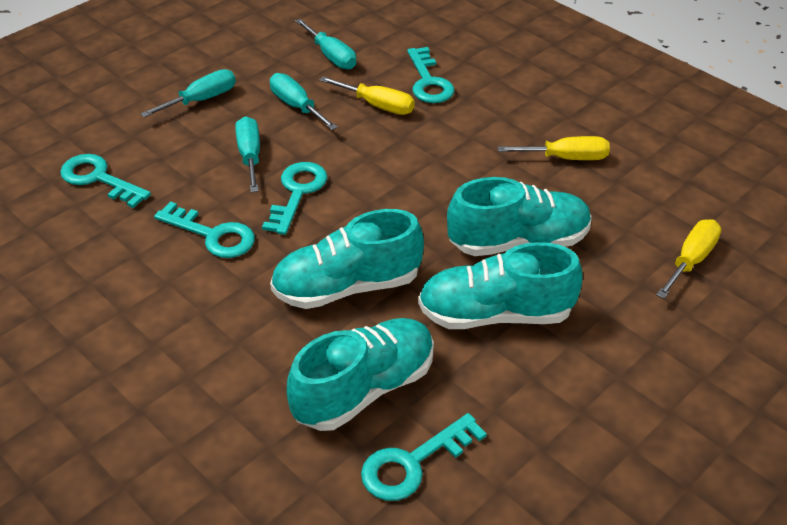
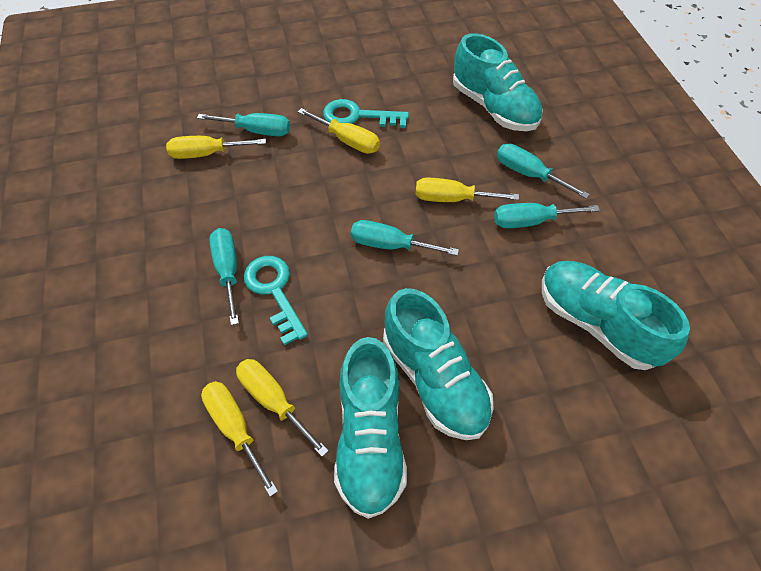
turquoise key: [60,154,151,208] [154,201,255,258] [262,162,327,235] [361,413,487,501] [407,47,454,103] = 5 -> [244,256,308,345] [323,99,409,128] = 2
turquoise screwdriver: [140,69,236,117] [235,116,260,192] [270,73,338,130] [295,19,356,70] = 4 -> [197,113,290,136] [209,228,239,325] [351,220,459,256] [494,203,600,228] [497,144,590,199] = 5
yellow screwdriver: [319,76,415,115] [498,136,610,160] [656,219,721,299] = 3 -> [166,136,266,159] [201,381,278,497] [236,359,329,457] [298,108,380,154] [415,177,519,202] = 5

